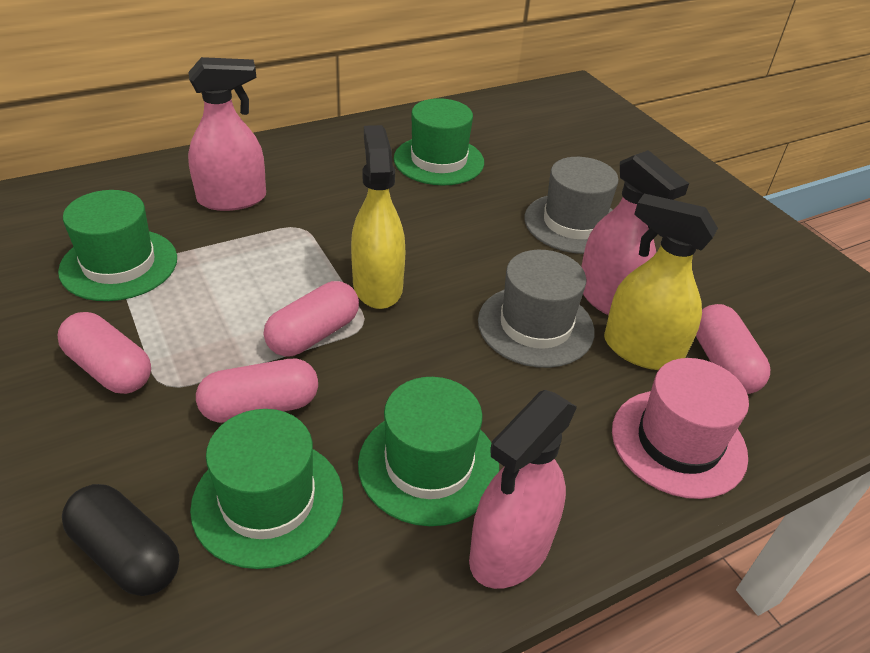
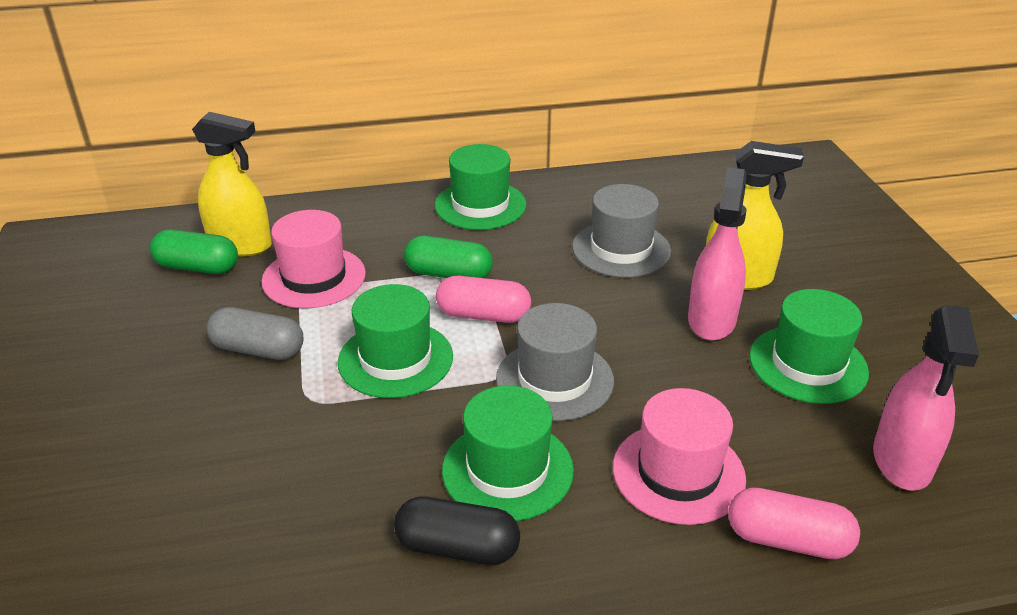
green capsule: none = 0 -> [150,229,238,274] [404,236,493,278] = 2
grey capsule: none = 0 -> [206,307,303,360] = 1
pink capsule: [57,312,151,394] [196,359,318,423] [264,281,359,357] [696,304,770,394] = 4 -> [436,276,531,323] [729,488,860,560] = 2
pink hat: [612,358,749,499] = 1 -> [261,210,366,308] [613,388,746,525] = 2
pink spray bottle: [188,57,266,211] [469,390,577,589] [581,150,689,315] = 3 -> [688,167,747,341] [873,305,979,491] = 2

